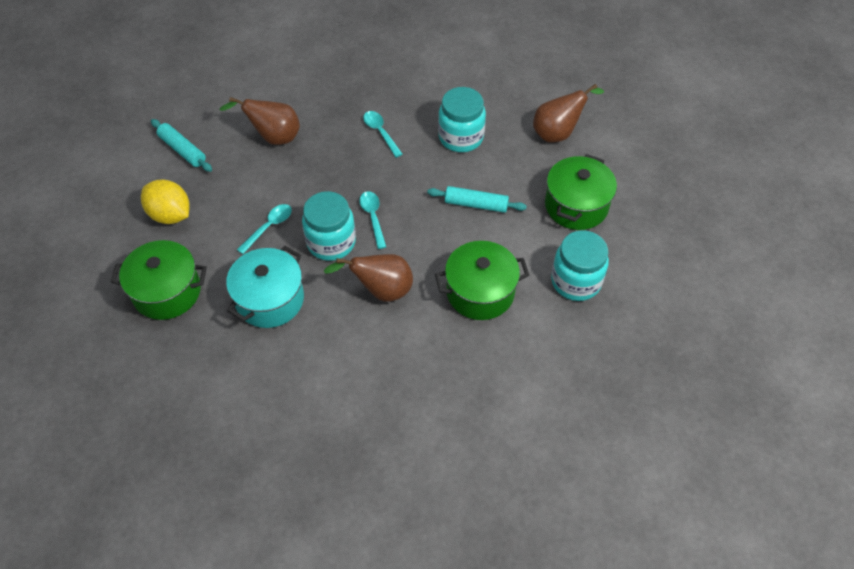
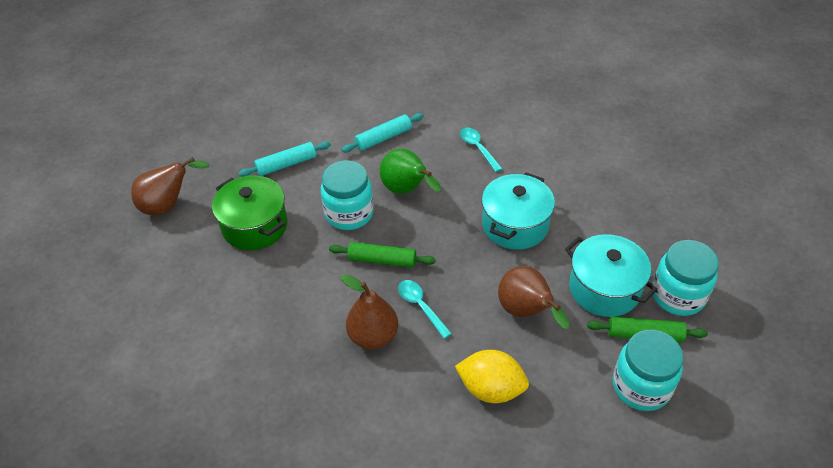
green pear: none = 0 -> [380,149,441,194] = 1
green pot: [111,240,207,320] [435,241,529,320] [545,154,617,230] = 3 -> [212,175,288,250] = 1
green rolling pin: none = 0 -> [329,242,436,268] [587,317,708,342] = 2
turquoise pot: [226,246,304,328] = 1 -> [482,172,555,250] [565,234,658,317] = 2
turquoise spoon: [237,204,292,254] [359,191,386,249] [363,111,403,158] = 3 -> [398,280,452,339] [460,127,503,172] = 2

